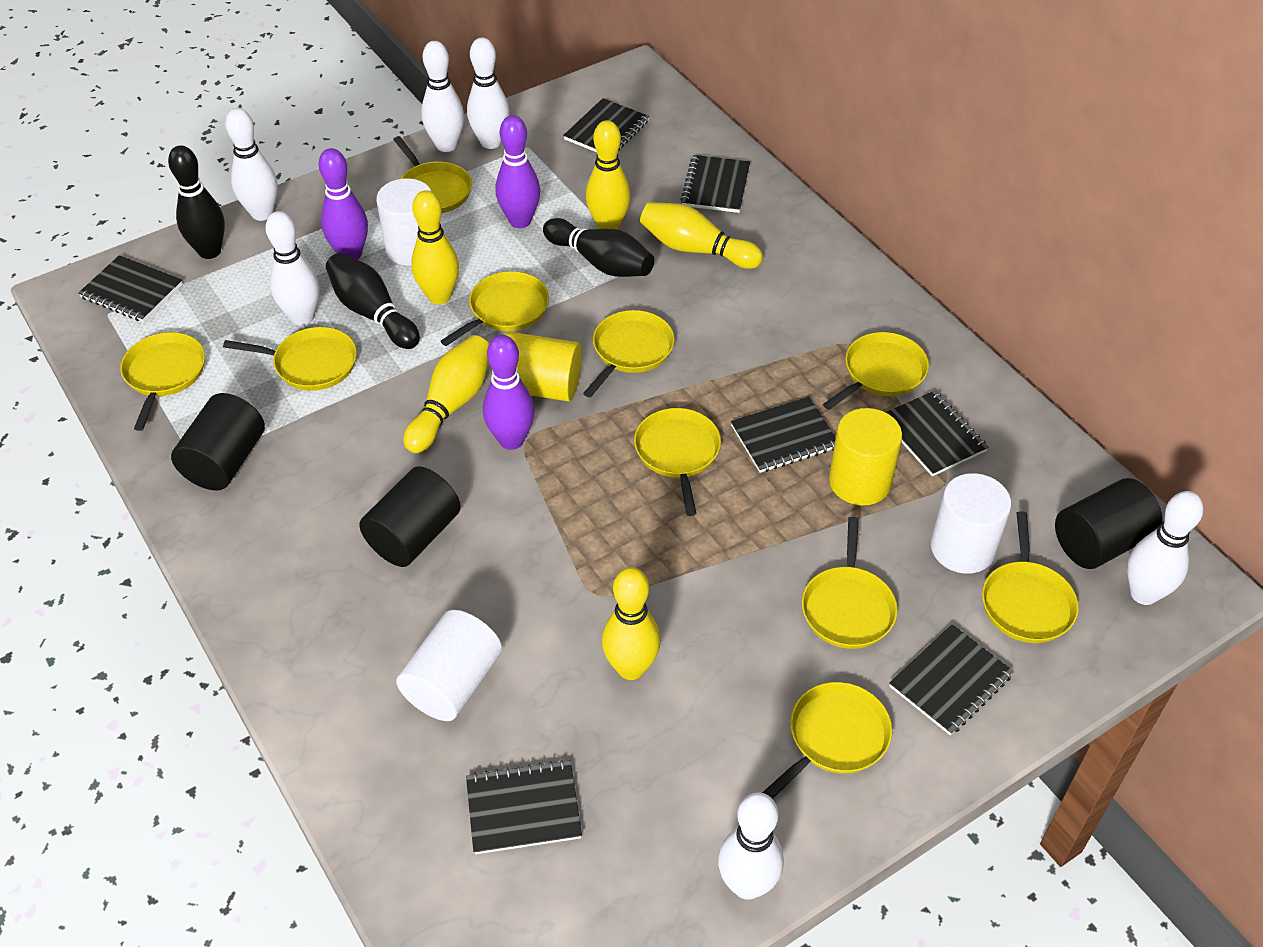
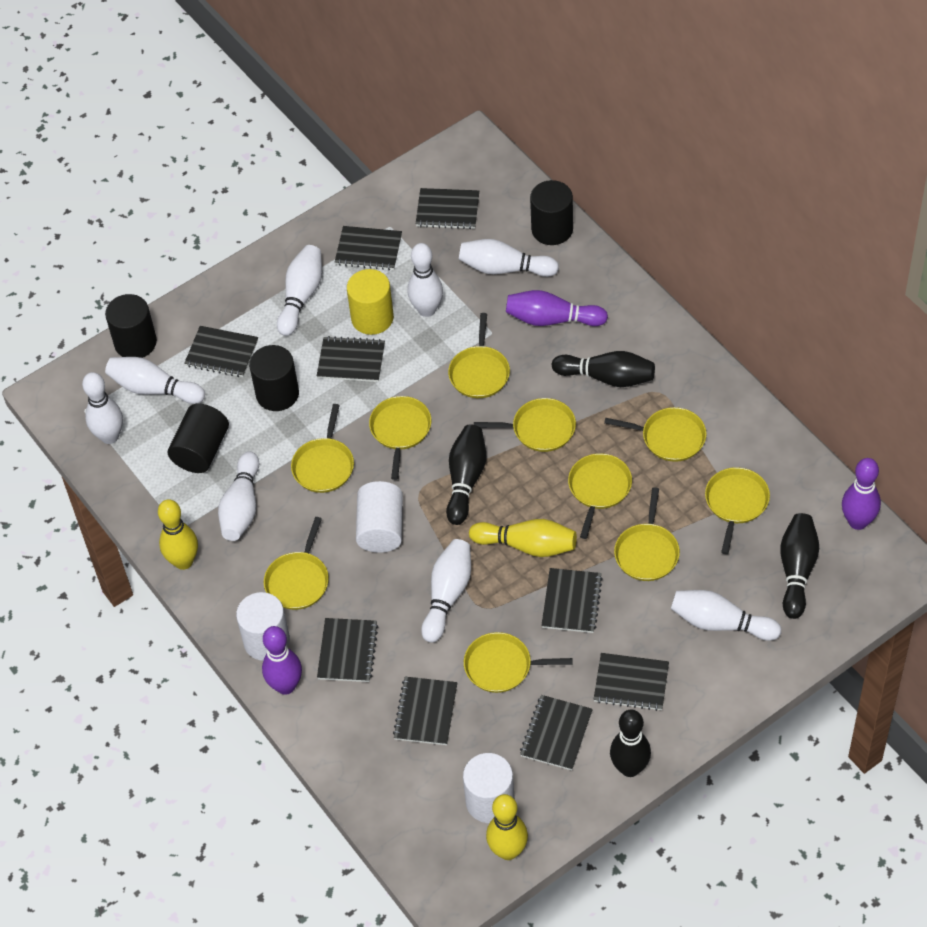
black bowling pin: [168,145,225,259] [325,253,420,349] [543,218,654,277] = 3 -> [446,425,486,525] [552,351,655,387] [610,709,651,777] [780,513,819,619] = 4
black cylinder: [171,393,265,491] [359,466,461,567] [1055,478,1163,569] = 3 -> [105,294,157,358] [167,404,229,473] [249,345,299,411] [530,180,573,245] = 4
black notebook: [78,255,183,322] [466,760,582,854] [563,98,649,152] [680,155,750,213] [731,397,836,473] [886,390,988,476] [889,624,1014,735] = 7 -> [184,326,258,377] [317,336,385,382] [317,618,379,682] [335,226,402,270] [393,677,457,745] [416,188,479,229] [520,695,593,770] [541,568,603,633] [594,653,669,711] = 9
white bowling pin: [225,108,278,221] [266,211,320,326] [421,41,464,152] [467,38,509,149] [718,792,784,900] [1127,491,1203,605] = 6 -> [82,372,123,444] [105,357,205,404] [218,452,259,541] [277,245,322,336] [407,243,443,317] [421,539,471,643] [459,239,559,277] [671,590,781,641] = 8
yellow bowling pin: [404,335,489,453] [411,190,459,305] [586,120,631,230] [602,567,661,680] [640,202,763,269] = 5 -> [158,499,198,570] [469,519,577,557] [486,794,528,860] = 3
yellow cylinder: [505,332,582,402] [829,408,902,506] = 2 -> [347,269,394,335] = 1

